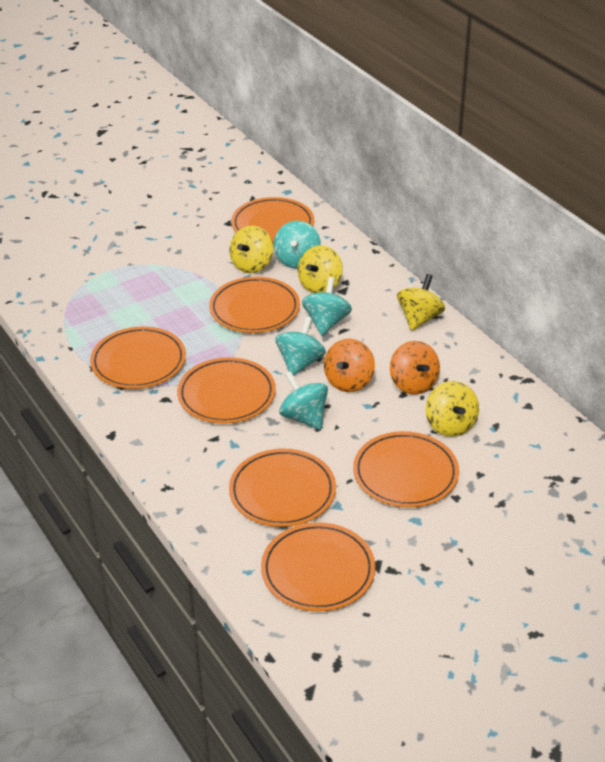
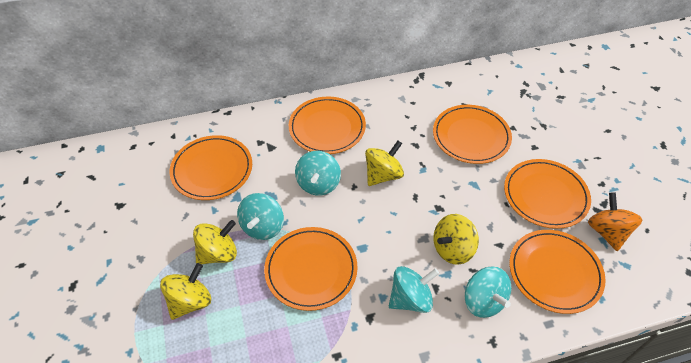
orange plate: [90,326,186,389] [177,357,276,424] [209,277,300,333] [229,448,336,527] [231,197,314,245] [261,522,375,612] [353,431,459,507] = 7 -> [170,135,252,200] [264,227,358,311] [289,97,366,154] [433,105,512,164] [504,159,591,229] [509,230,606,314] = 6
orange spinning top: [324,339,375,392] [390,341,440,395] = 2 -> [588,192,642,251] = 1

